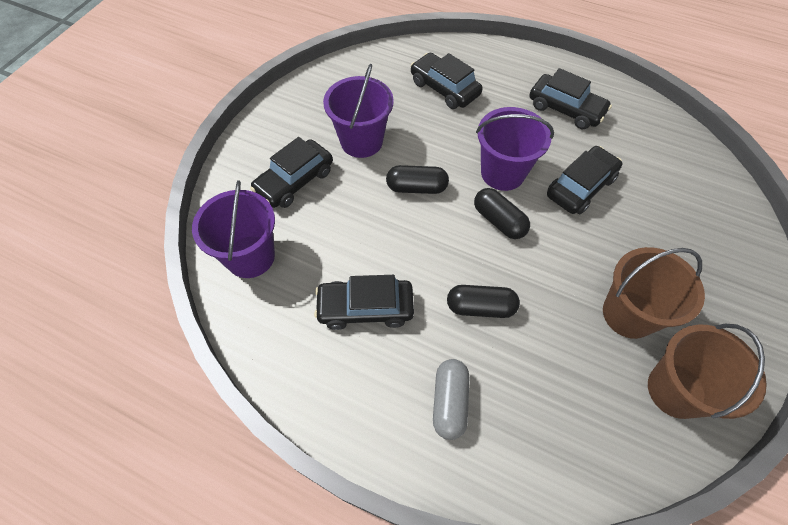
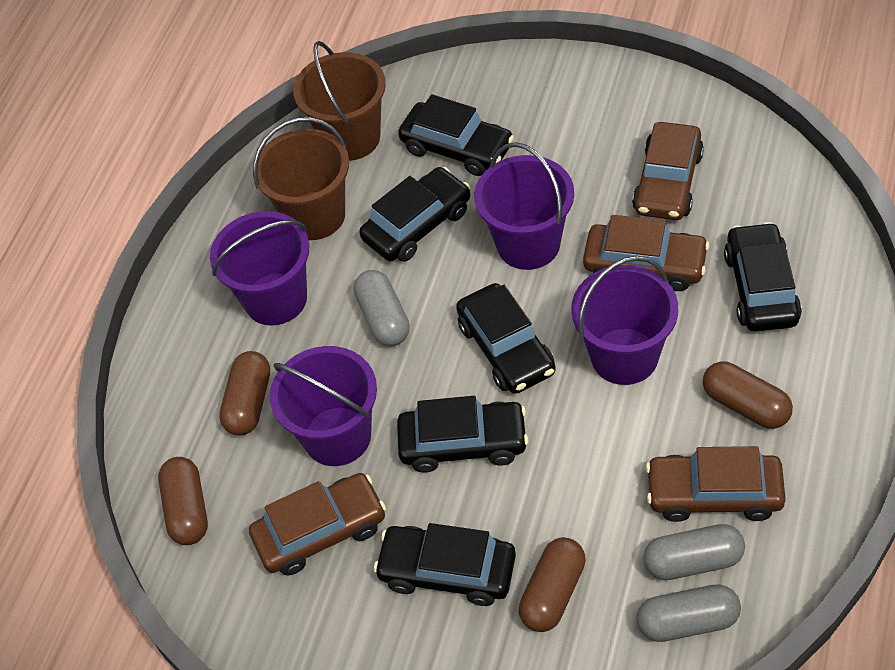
black capsule: [386,165,449,194] [447,285,520,318] [474,188,530,239] = 3 -> none = 0
black car: [250,137,333,208] [314,275,414,330] [411,53,483,109] [530,68,612,129] [547,146,623,214] = 5 -> [360,167,470,262] [374,523,516,606] [397,396,529,472] [398,94,514,176] [456,283,556,394] [724,222,802,332] = 6
brown capsule: none = 0 -> [158,457,208,545] [219,351,270,436] [519,537,586,632] [703,361,793,429] = 4
brown car: none = 0 -> [249,473,386,576] [583,215,709,291] [632,122,704,220] [646,446,786,522] = 4
grey capsule: [433,359,469,440] = 1 -> [354,270,410,346] [637,585,741,642] [643,524,745,580] = 3
purple bucket: [192,180,275,278] [323,64,394,158] [476,107,554,191] = 3 -> [210,211,310,326] [270,346,377,466] [474,142,574,270] [571,256,678,385] = 4

